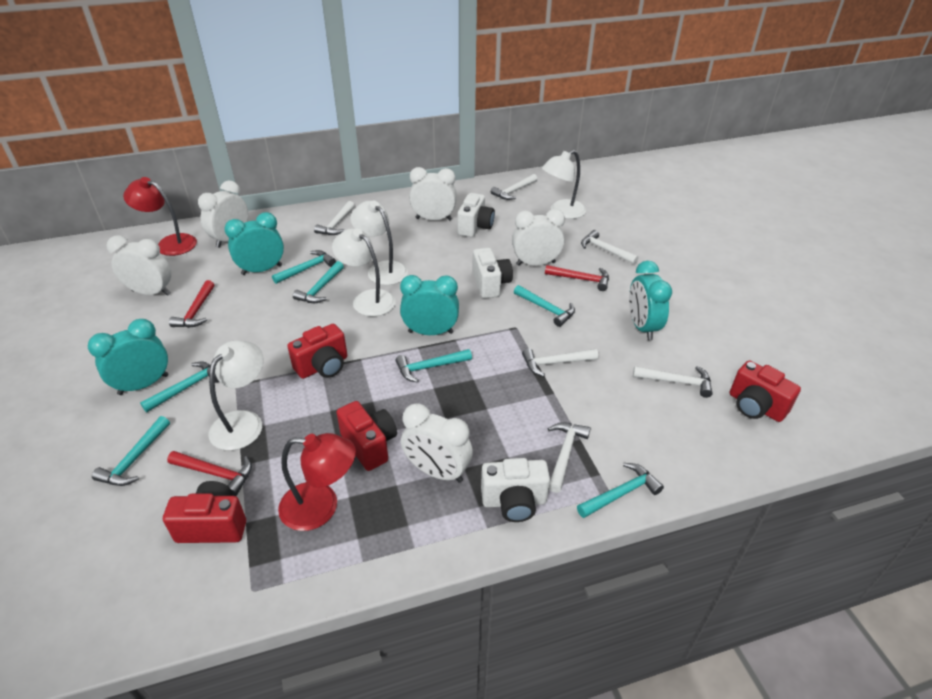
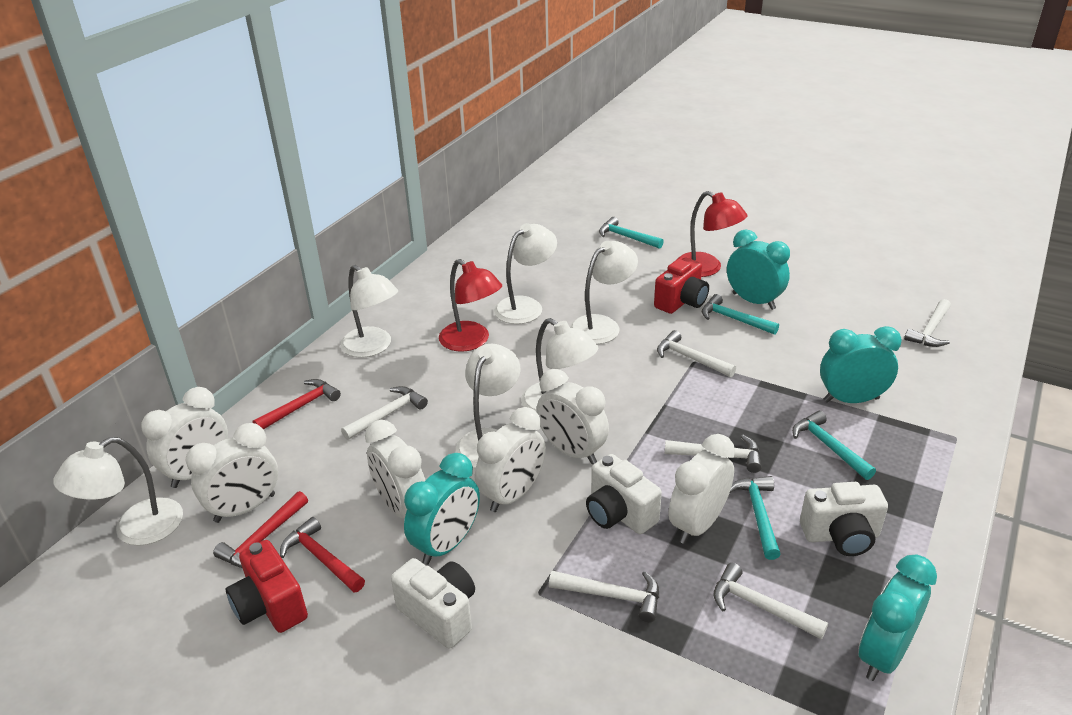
red camera: [163,481,246,543] [287,324,347,379] [336,401,397,471] [730,360,801,422] = 4 -> [226,540,308,633] [654,258,709,314] = 2
turquoise hammer: [92,416,170,486] [140,362,219,412] [272,250,336,284] [293,261,344,303] [395,349,472,383] [514,285,575,327] [577,463,664,518] = 7 -> [599,217,664,249] [702,294,779,335] [729,476,781,560] [792,411,876,480] = 4
white clock: [106,235,171,296] [198,181,248,248] [401,403,473,483] [409,167,457,221] [512,209,565,266] = 5 -> [141,387,228,488] [185,423,278,523] [365,420,425,518] [475,407,546,512] [536,369,609,464] [669,434,735,544] = 6
white lamp: [209,340,264,450] [332,229,396,317] [351,201,408,285] [542,150,586,219] = 4 -> [53,437,183,546] [340,265,398,358] [456,344,521,468] [494,223,557,324] [521,318,598,411] [570,241,638,344] = 6

